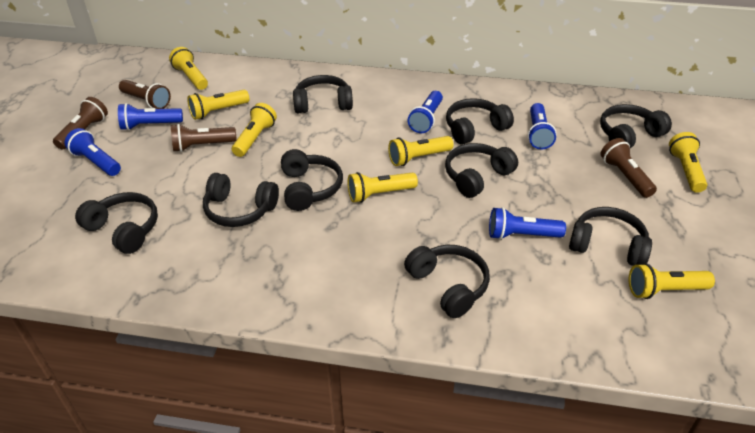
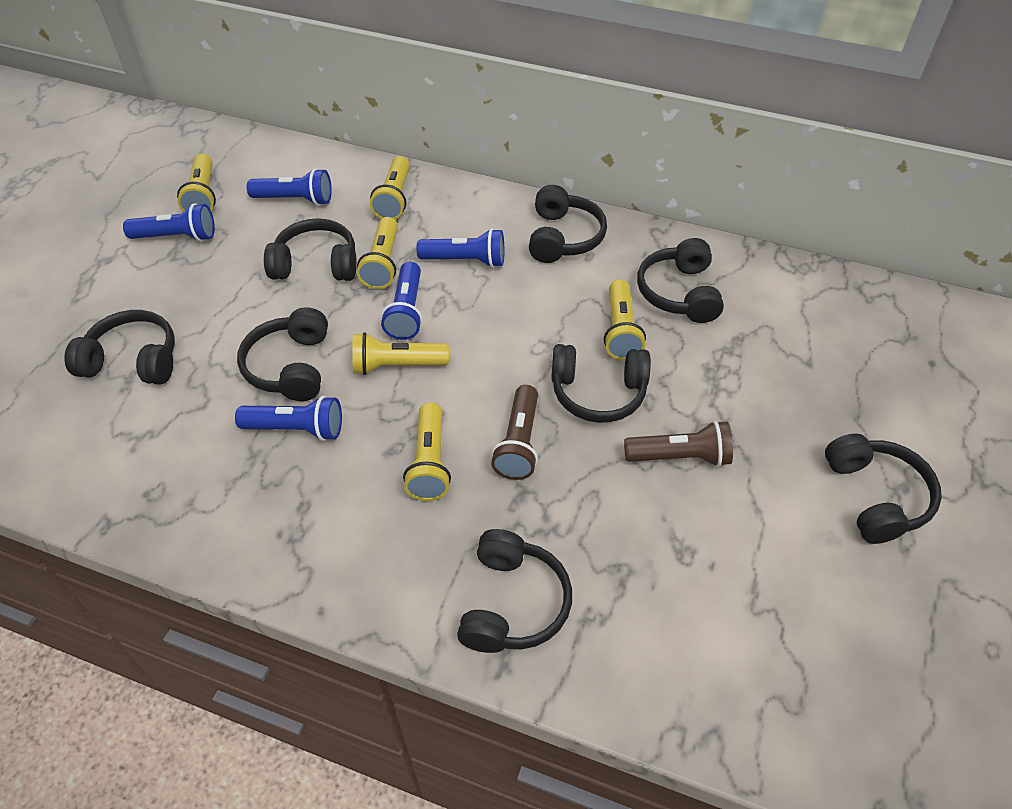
black headphones: [75,192,158,254] [203,173,279,227] [281,149,343,211] [293,75,353,113] [404,245,490,318] [445,143,518,198] [446,98,514,145] [569,207,652,266] [600,104,672,148] = 9 -> [64,310,175,385] [237,307,328,401] [264,218,357,281] [457,529,572,653] [529,185,607,263] [551,344,651,423] [637,238,724,323] [825,434,942,544] = 8
brown flashlight: [53,97,108,150] [119,80,171,109] [171,124,236,152] [601,138,657,198] = 4 -> [491,385,538,480] [624,421,733,467] = 2
yellow flashlight: [169,47,208,90] [187,90,250,120] [232,103,277,157] [348,172,418,203] [388,136,454,166] [629,263,715,299] [669,132,707,193] = 7 -> [177,154,216,212] [352,332,449,375] [357,217,398,289] [370,156,410,220] [403,402,451,501] [604,280,646,360] = 6

